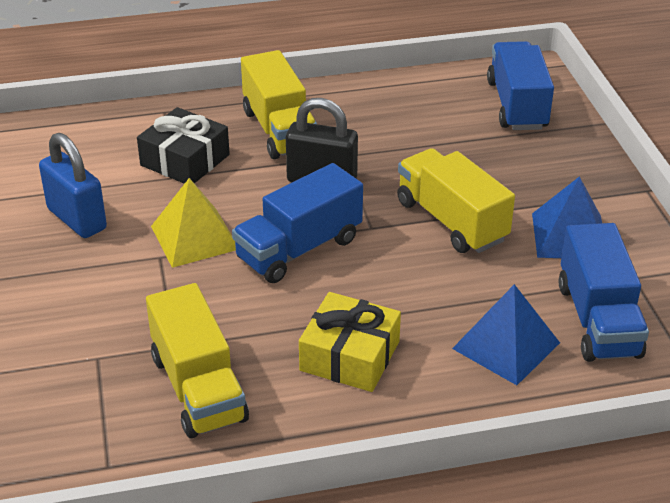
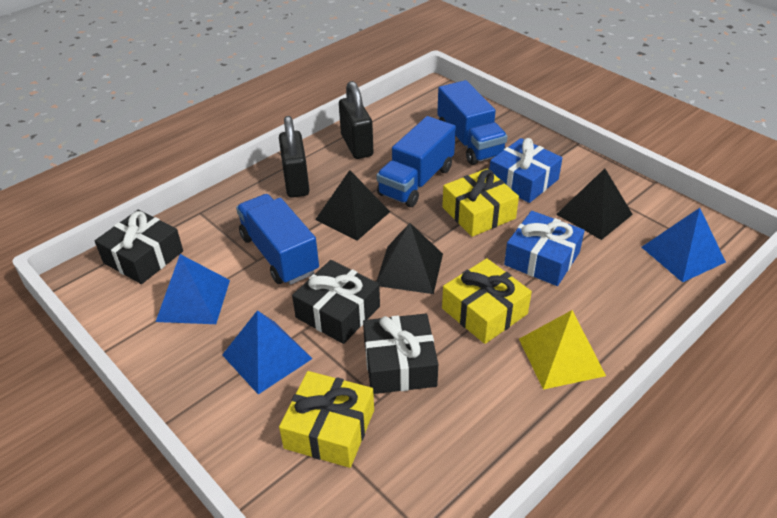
black gift: [137,107,230,184] = 1 -> [95,210,183,284] [292,260,380,344] [363,314,438,394] = 3
black padlock: [286,98,358,182] = 1 -> [279,116,310,198] [339,81,374,159] = 2
black pyramid: none = 0 -> [315,170,390,241] [376,223,443,294] [556,169,633,240] = 3
blue gift: none = 0 -> [489,138,563,203] [504,211,585,286] = 2
blue padlock: [39,133,107,238] = 1 -> none = 0
blue pyramid: [452,284,560,385] [532,176,602,258] = 2 -> [156,254,230,324] [222,310,312,394] [642,208,726,282] = 3
yellow gift: [299,292,401,392] = 1 -> [279,371,374,468] [442,168,519,237] [442,258,532,344] = 3
yellow truck: [146,283,249,438] [241,50,317,159] [397,148,515,253] = 3 -> none = 0

